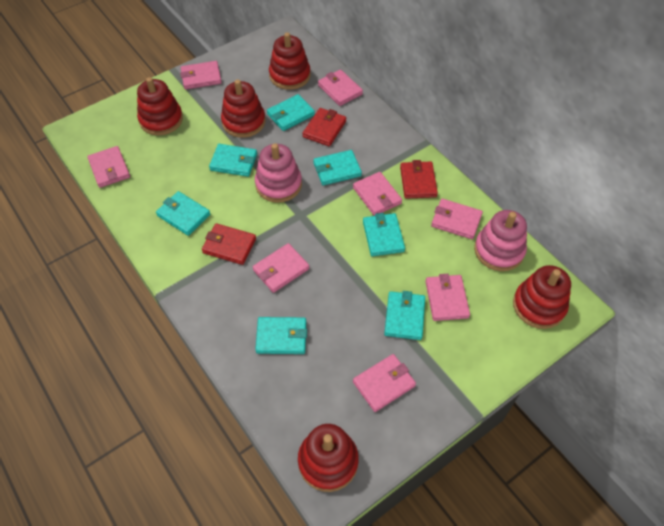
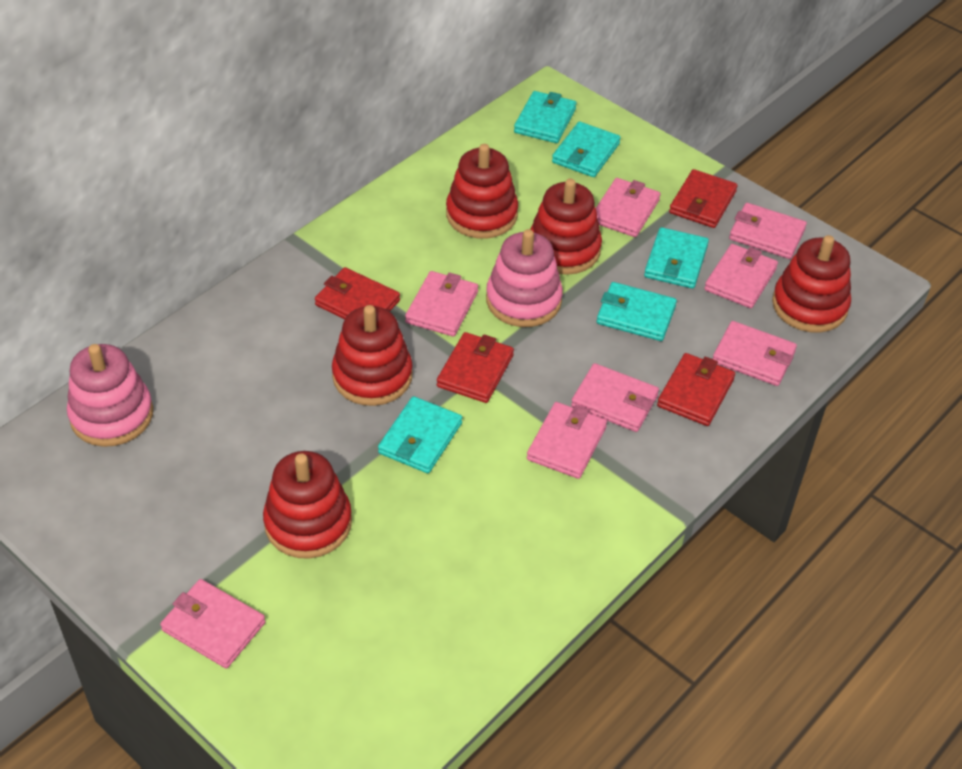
red wallet: [202,223,256,265] [302,108,346,146] [400,160,438,199] = 3 -> [315,267,400,319] [437,332,514,403] [657,353,735,426] [669,169,738,228] = 4
turquoise wallet: [156,191,210,236] [209,144,257,177] [255,317,307,354] [267,94,315,131] [313,150,362,186] [363,213,405,256] [384,291,425,340] = 7 -> [378,396,462,473] [514,91,577,143] [552,122,621,177] [597,282,677,341] [644,227,709,289] = 5

